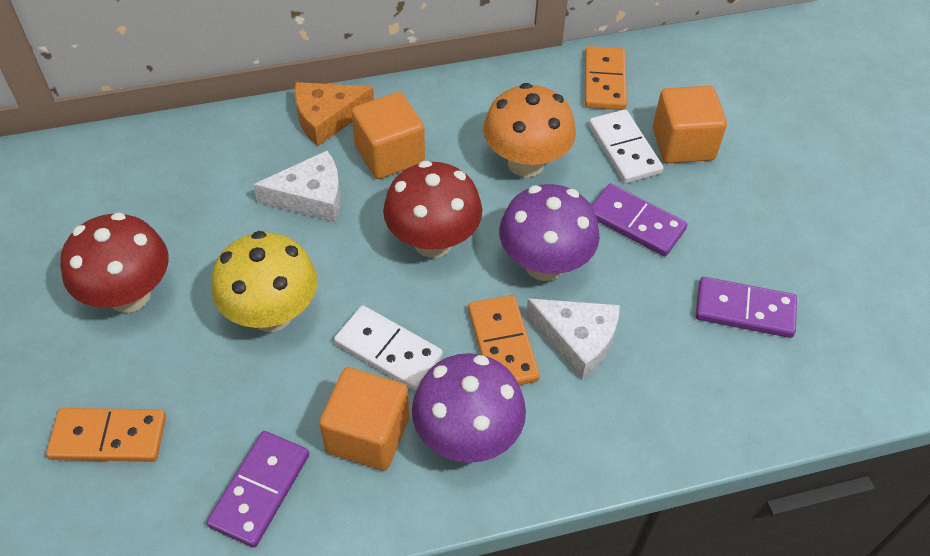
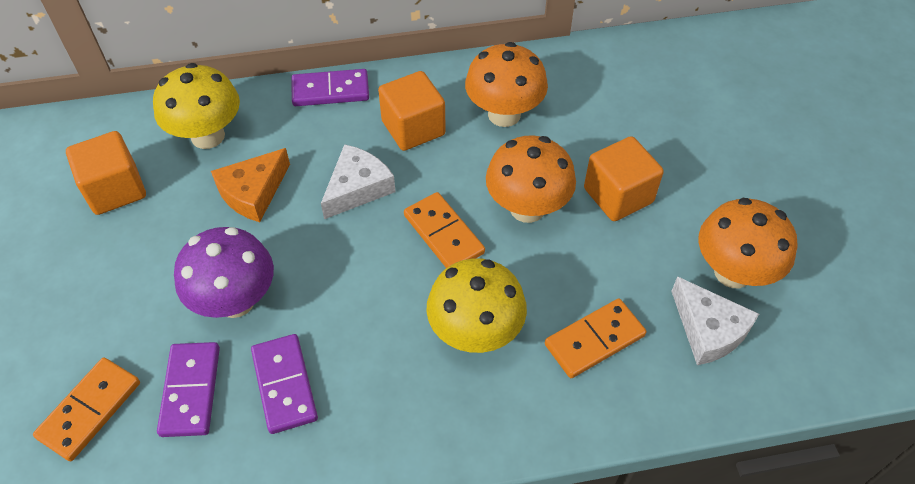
orange mushroom: [483,83,576,177] = 1 -> [465,42,548,127] [486,135,576,223] [699,198,797,288] = 3
purple mushroom: [412,353,526,463] [499,184,600,281] = 2 -> [174,227,274,318] = 1
red mushroom: [60,212,168,313] [383,161,482,258] = 2 -> none = 0
white domino: [334,305,443,390] [589,109,664,183] = 2 -> none = 0
yellow mushroom: [211,231,317,332] = 1 -> [153,63,240,149] [426,258,527,353] = 2

